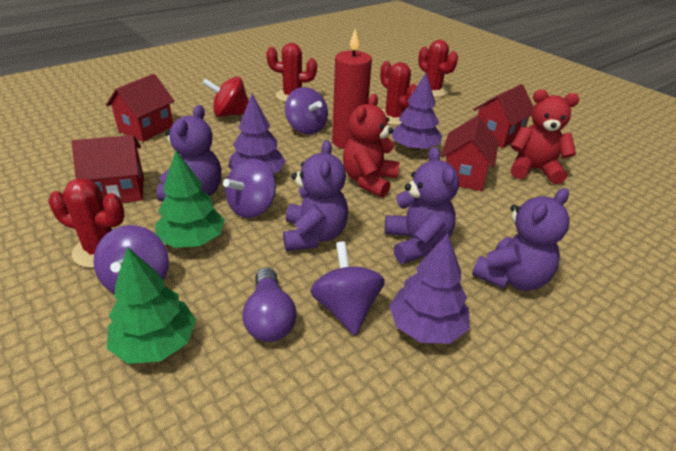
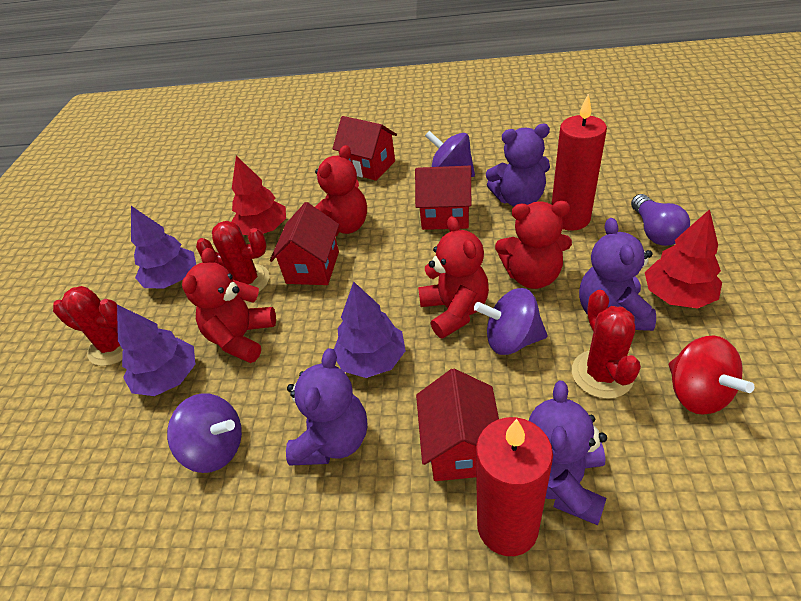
green tree: [107,247,196,364] [155,151,225,248] = 2 -> none = 0
purple spinning top: [93,225,169,294] [223,158,276,218] [285,87,328,134] [310,241,385,335] = 4 -> [167,393,242,473] [425,131,475,177] [474,288,548,355] = 3
red cactus: [48,178,124,268] [266,43,317,102] [380,61,417,125] [418,40,458,97] = 4 -> [53,286,123,366] [196,221,270,292] [572,290,641,399] = 3
red candle: [332,29,372,149] = 1 -> [476,417,553,556] [552,94,607,231] = 2
red teddy bear: [343,94,399,198] [511,89,579,184] = 2 -> [182,248,276,363] [315,145,367,236] [418,216,489,339] [495,201,572,289] = 4
red tree: none = 0 -> [231,156,286,235] [645,209,722,308] = 2

